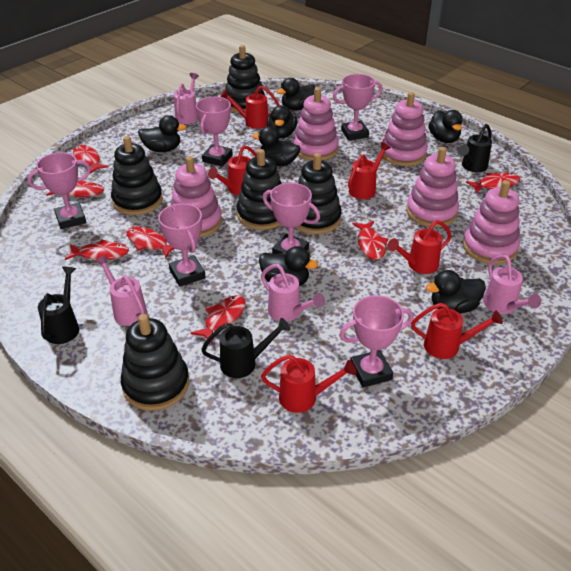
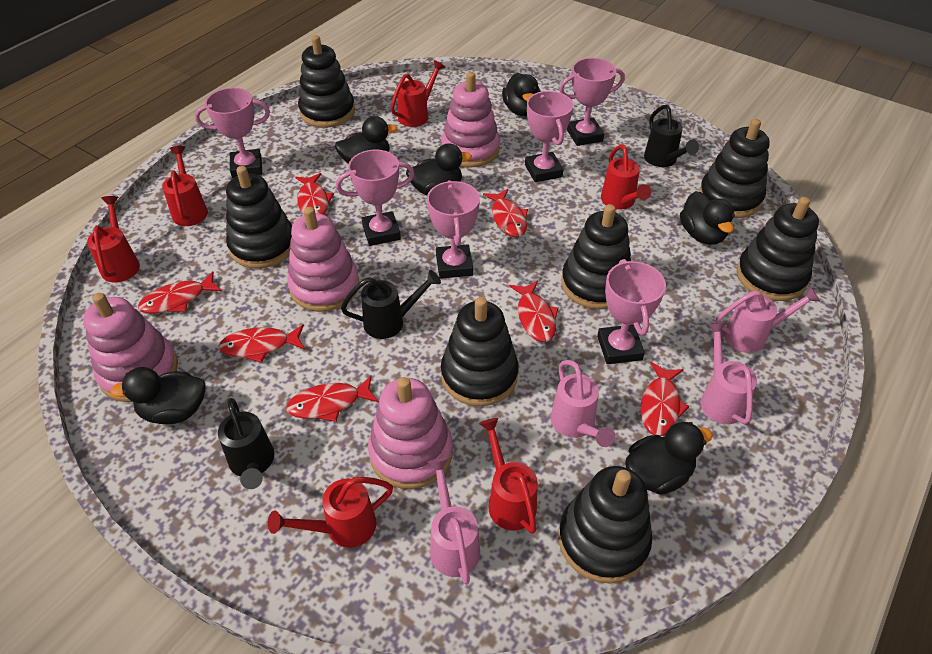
black duck: [138,115,187,152] [252,126,301,166] [259,246,318,286] [267,105,297,138] [276,78,315,110] [426,270,486,314] [428,110,463,143] = 7 -> [110,367,206,424] [335,116,398,164] [406,143,472,195] [502,73,541,116] [625,422,713,495] [680,191,735,245] = 6
black stacking toy: [111,136,163,215] [121,314,189,411] [224,45,265,113] [237,149,282,230] [295,153,342,234] = 5 -> [226,166,292,269] [298,35,355,128] [441,297,519,406] [558,466,652,584] [561,204,631,309] [699,119,770,218] [737,197,819,301] = 7
pink stacking toy: [171,156,222,237] [293,87,339,161] [381,92,428,166] [406,147,459,227] [463,180,520,264] = 5 -> [83,293,178,402] [287,207,359,312] [368,377,453,489] [441,72,500,167] = 4

